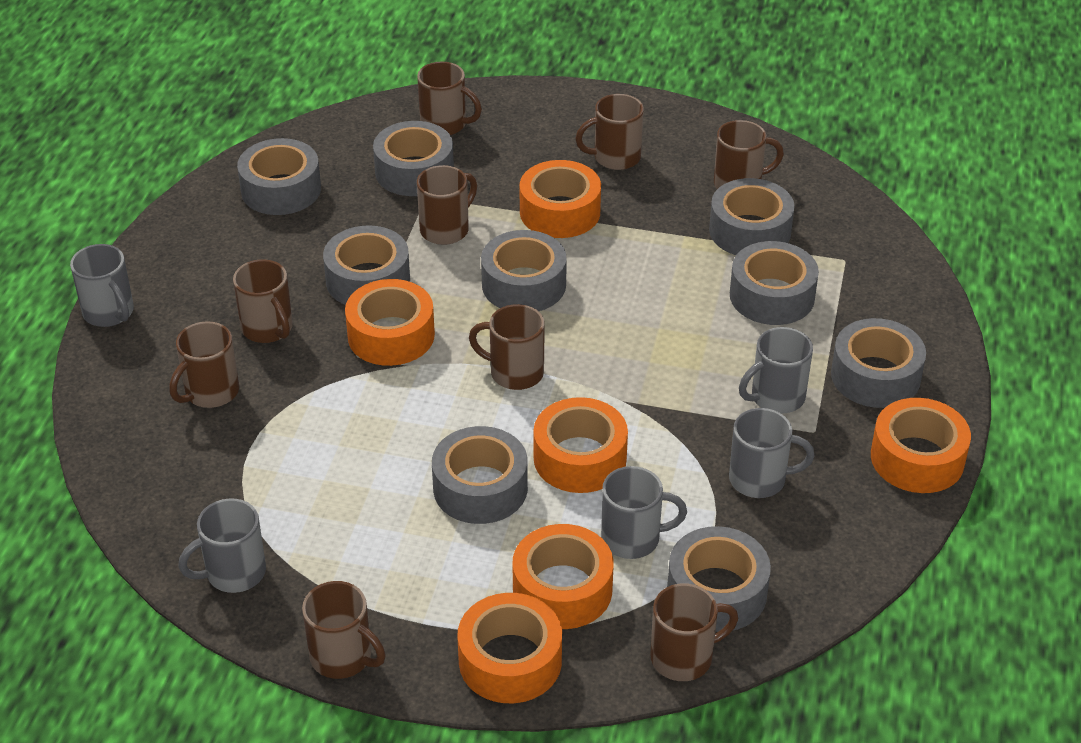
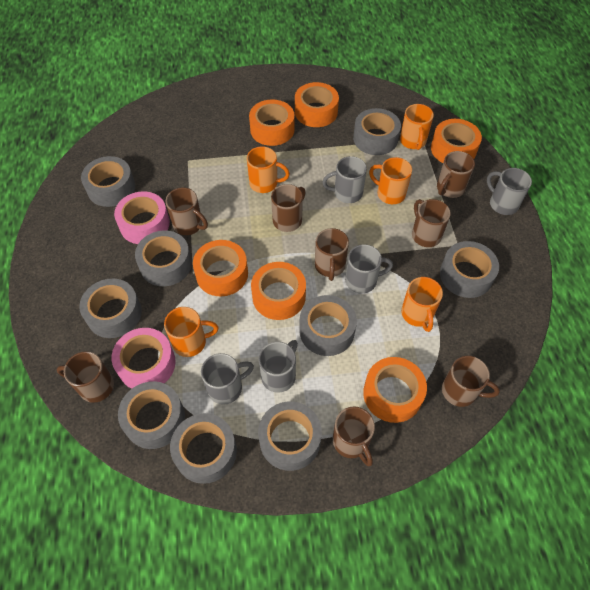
brown mug: [169,321,239,408] [233,259,293,343] [302,581,386,679] [417,62,482,135] [417,165,477,245] [469,304,545,390] [575,94,644,170] [650,583,738,681] [714,120,784,189] = 9 -> [56,351,114,403] [166,188,208,235] [271,184,306,232] [315,228,349,281] [333,406,375,466] [412,199,451,247] [437,151,475,198] [442,356,500,407] = 8
orange mug: none = 0 -> [164,307,218,357] [247,146,290,193] [369,157,412,204] [400,104,434,150] [401,277,443,332] = 5
pink tape: none = 0 -> [112,328,176,389] [114,191,170,244] = 2

